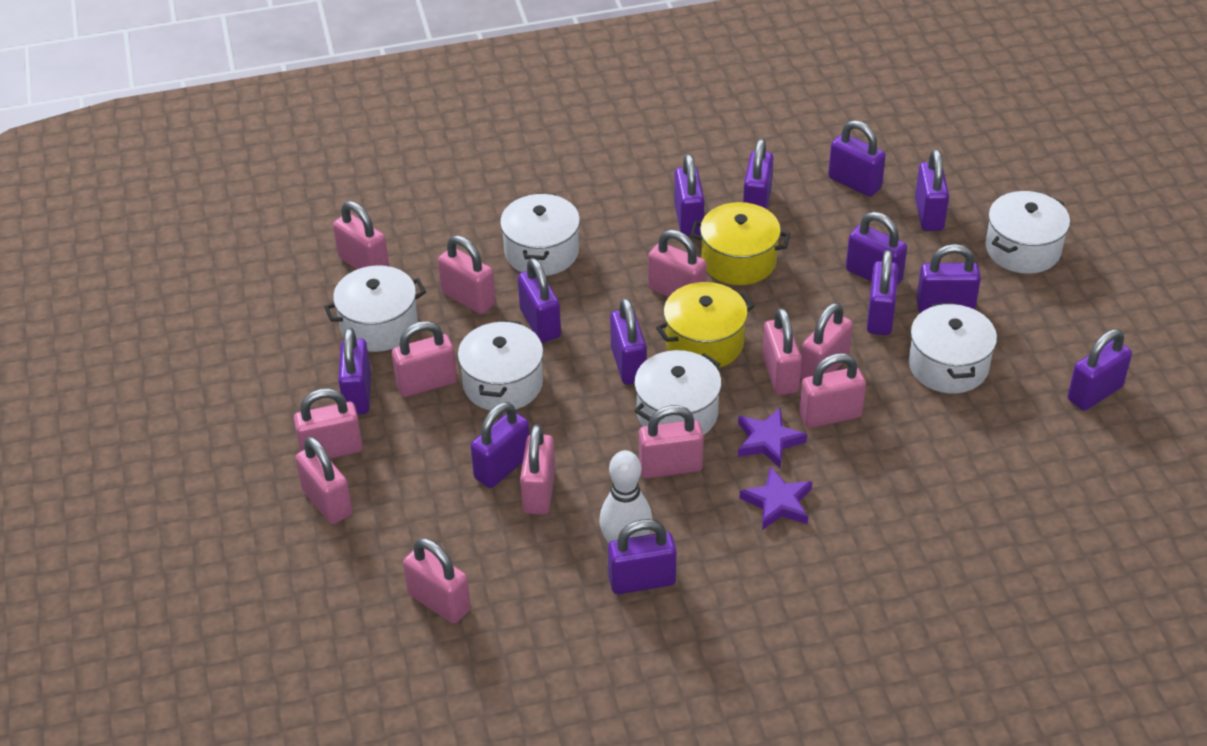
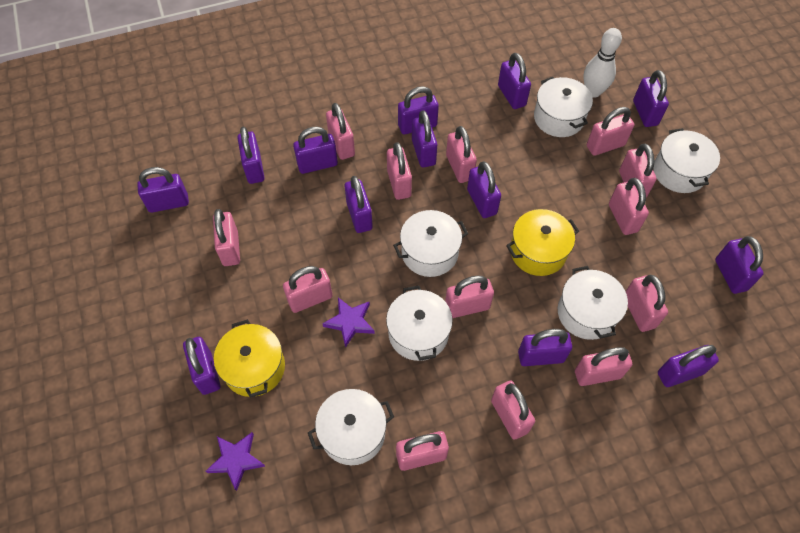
pink padlock: [294,388,363,459] [295,437,353,524] [333,201,389,269] [392,321,457,397] [403,538,471,624] [438,235,496,314] [520,424,555,515] [639,405,704,479] [648,230,707,297] [762,308,802,395] [800,303,853,380] [800,353,866,428] = 12 -> [213,209,240,266] [283,266,333,313] [326,103,355,160] [387,142,412,200] [396,431,449,471] [445,276,494,318] [446,126,477,183] [491,381,535,440] [575,347,632,386] [587,107,634,156] [609,178,649,235] [619,143,656,198] [626,275,668,332] = 13

